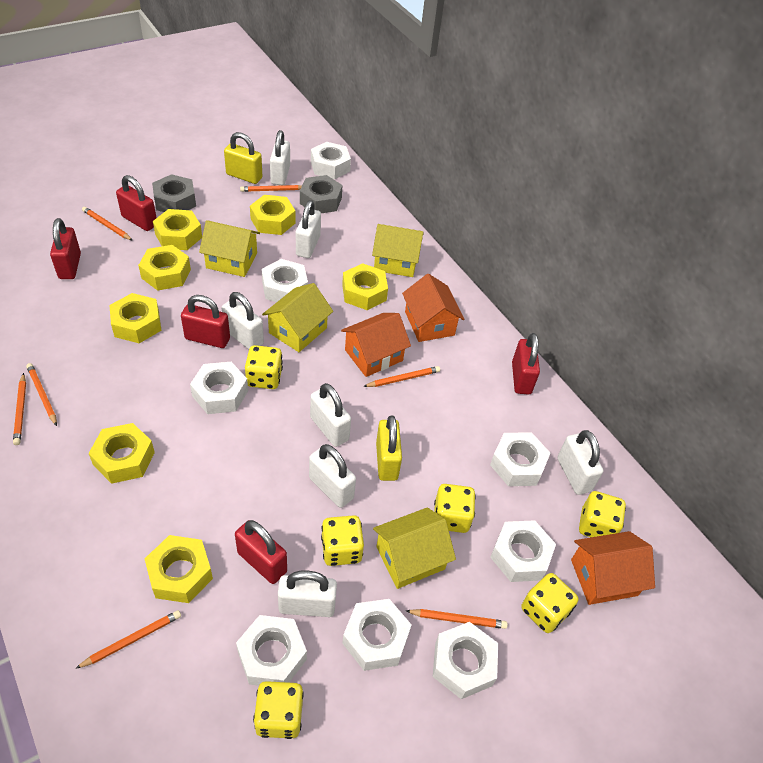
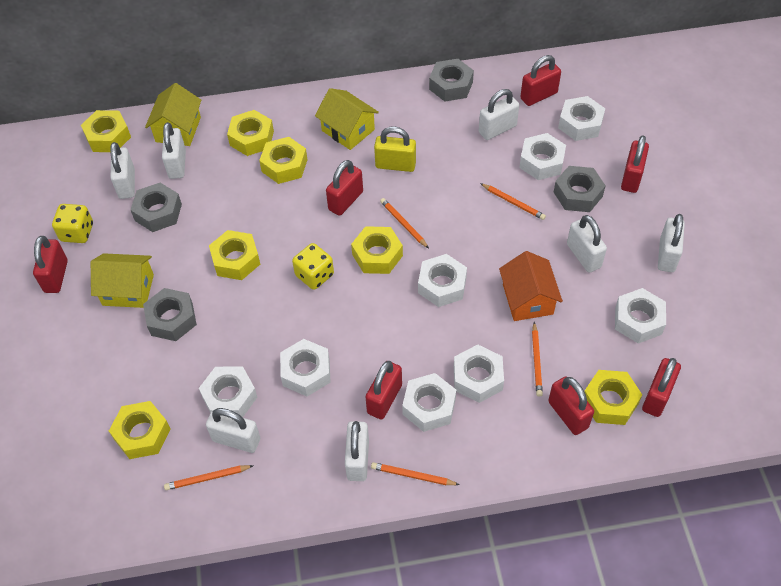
grey nut: [152,174,196,212] [300,175,342,213] = 2 -> [131,183,182,232] [143,288,197,341] [429,59,474,102] [554,166,606,212] = 4
orange house: [341,313,411,377] [402,274,464,342] [571,531,655,605] = 3 -> [499,251,563,321] = 1
orange pencil: [13,373,26,445] [26,363,57,426] [75,610,181,669] [82,207,133,241] [240,185,302,192] [363,366,440,387] [406,609,508,629] = 7 -> [164,465,254,490] [371,462,460,485] [380,198,429,248] [480,183,546,220] [532,322,543,397] = 5
red padlock: [50,218,81,279] [116,175,157,231] [181,295,230,348] [235,520,287,584] [512,333,540,395] = 5 -> [33,236,68,293] [326,160,363,216] [366,361,402,420] [520,55,561,106] [548,377,594,435] [621,135,649,193] [642,358,681,417] = 7
yellow dice: [245,345,283,389] [253,681,304,739] [321,515,364,566] [434,484,476,533] [521,573,579,633] [579,491,626,537] = 6 -> [52,204,93,243] [292,243,334,290] = 2
yellow house: [199,220,260,277] [262,283,333,352] [372,224,424,277] [373,507,456,589] = 4 -> [91,253,154,308] [145,83,202,146] [315,88,379,150] = 3
yellow padlock: [224,132,262,184] [376,415,402,481] = 2 -> [374,126,416,172] = 1

